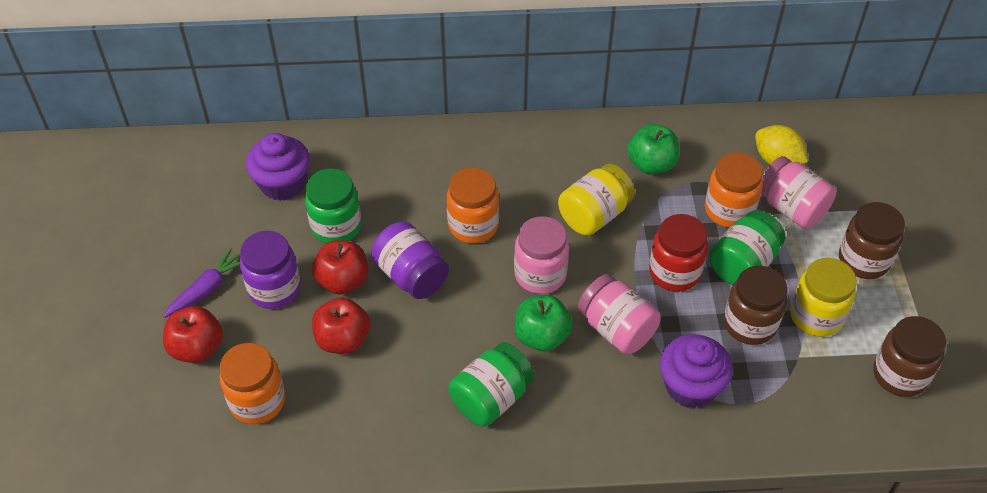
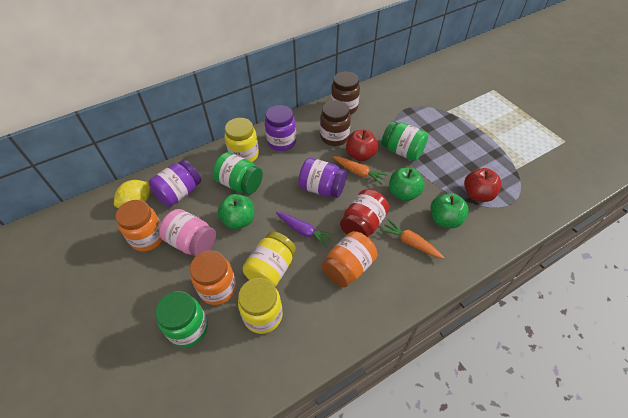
brown jar: [724,266,787,345] [839,202,905,279] [873,316,946,397] = 3 -> [320,100,351,146] [331,71,360,114] = 2
green apple: [514,295,573,351] [627,124,679,175] = 2 -> [218,194,254,229] [389,168,424,201] [431,193,469,228] = 3
orange carrot: none = 0 -> [333,156,388,185] [380,219,445,259] = 2
pink jar: [514,216,569,294] [578,274,661,354] [761,156,836,229] = 3 -> [159,209,216,256] = 1
purple cupcake: [246,133,310,201] [659,334,733,408] = 2 -> none = 0
purple jar: [240,231,301,309] [371,221,449,299] = 2 -> [149,159,201,207] [265,105,296,151] [298,158,347,198] = 3
red apple: [163,306,223,363] [312,240,369,295] [312,297,370,354] = 3 -> [346,130,378,161] [464,168,502,202] = 2
yellow jar: [558,164,635,236] [790,258,857,337] = 2 -> [225,118,259,162] [238,278,283,334] [242,232,296,287] = 3

